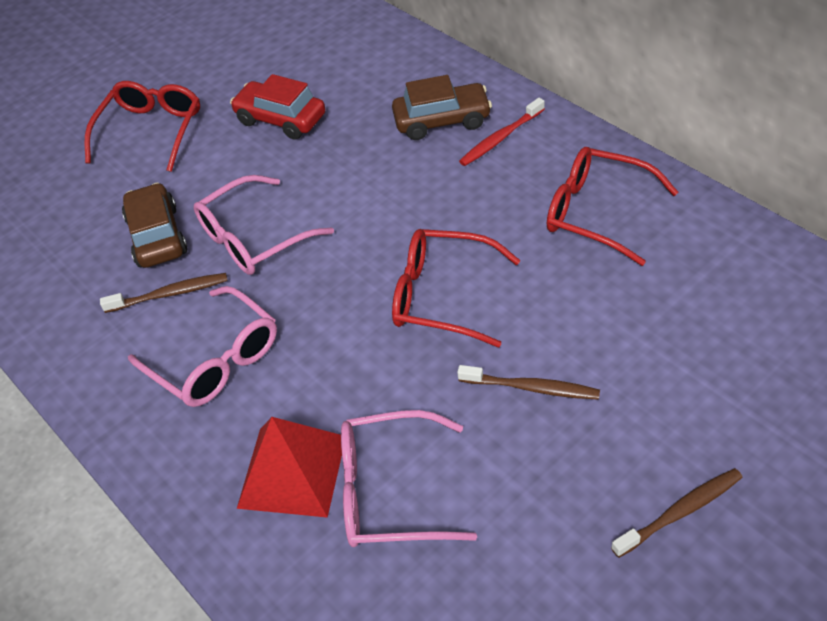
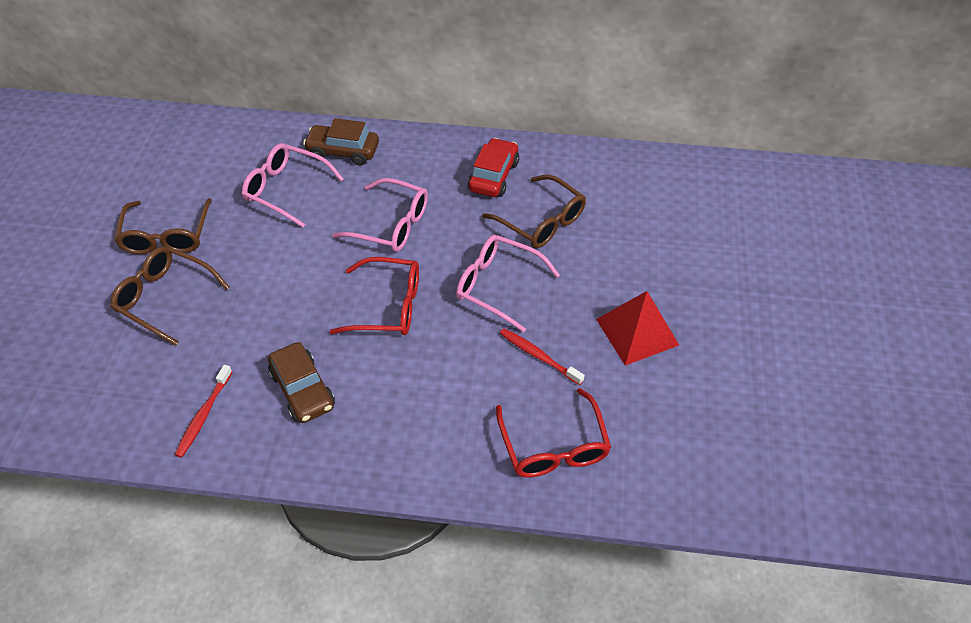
brown glasses: none = 0 -> [110,246,230,346] [114,198,212,254] [482,175,586,248] = 3
brown toothbrush: [100,273,228,313] [457,365,600,400] [611,468,743,558] = 3 -> none = 0
red glasses: [85,81,200,172] [392,229,521,347] [547,147,678,266] = 3 -> [329,257,419,335] [496,388,611,478] = 2
red toothbrush: [459,98,545,166] = 1 -> [175,365,232,458] [500,328,585,385] = 2

